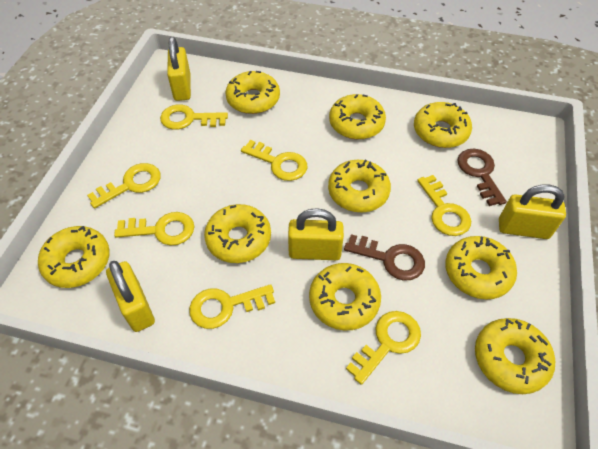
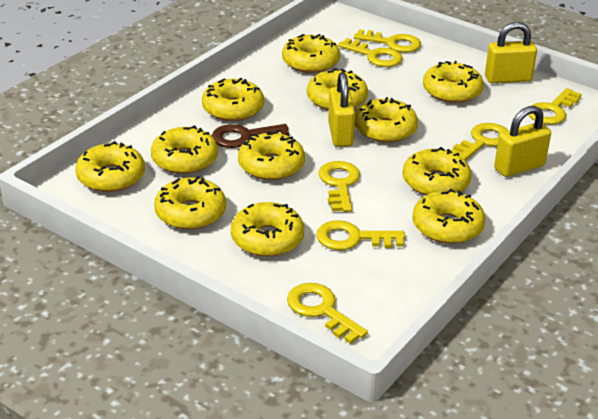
brown key: [344,234,425,281] [457,149,507,206] = 2 -> [212,124,289,148] = 1
yellow donut: [38,226,110,288] [204,204,271,263] [225,71,280,114] [309,263,381,330] [328,160,391,212] [329,94,386,139] [414,102,472,148] [445,236,517,300] [475,318,555,394] = 9 -> [75,141,145,192] [151,125,218,174] [154,176,226,230] [202,78,264,121] [231,202,304,257] [238,132,305,180] [282,34,340,73] [307,68,368,110] [355,97,418,143] [403,147,472,195] [412,189,485,244] [423,61,484,103] = 12
yellow padlock: [106,261,155,332] [167,37,191,101] [288,208,344,260] [499,185,566,239] = 4 -> [328,72,355,147] [485,22,537,83] [494,106,551,177] = 3

